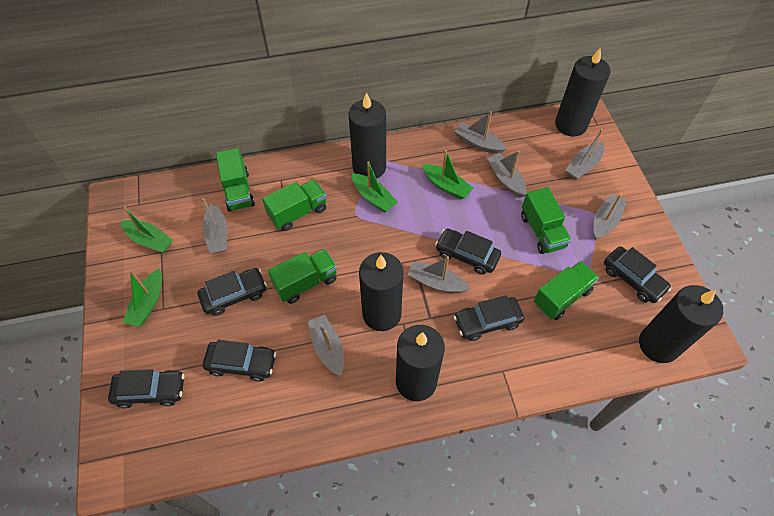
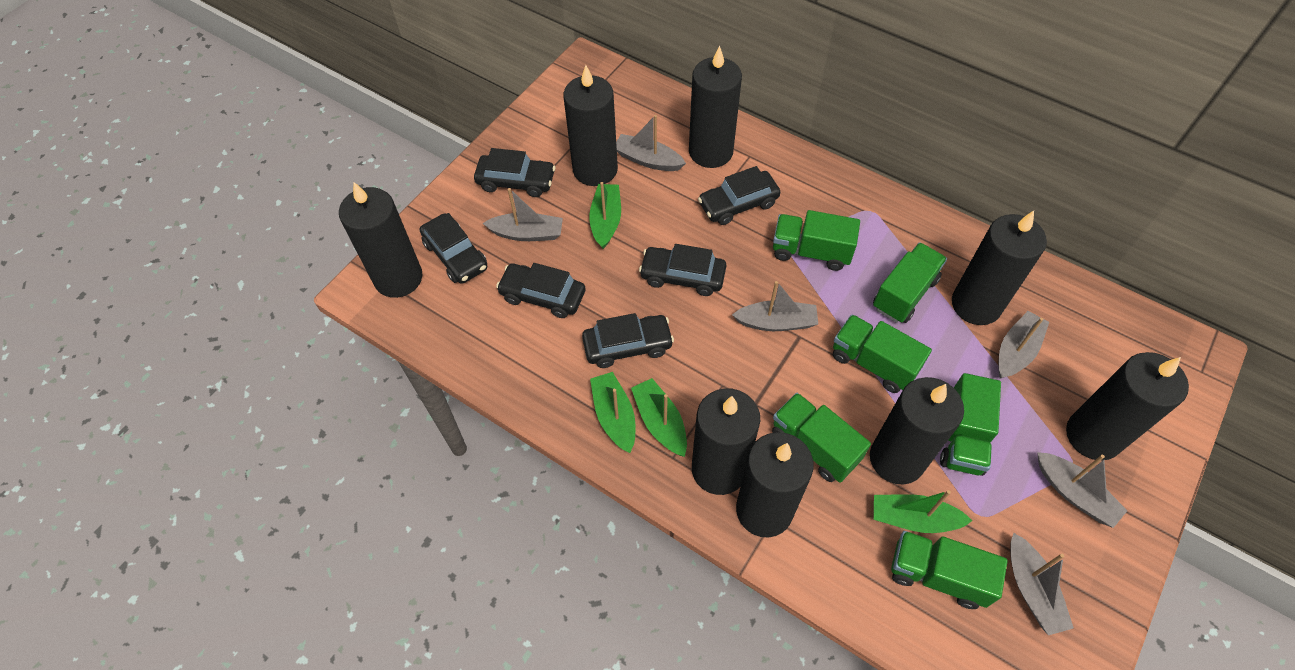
black candle: [349,92,386,179] [359,252,403,331] [396,325,445,401] [555,47,610,136] [639,285,723,363] = 5 -> [339,182,423,298] [563,65,618,186] [689,46,742,168] [692,388,760,495] [736,432,814,538] [870,377,964,484] [952,211,1047,325] [1066,352,1189,461] = 8
green truck: [216,148,255,212] [262,179,327,231] [268,249,337,304] [521,187,571,254] [534,261,599,320] = 5 -> [772,393,871,483] [773,210,860,271] [833,314,932,393] [873,242,947,323] [891,531,1008,609] [940,373,1001,476] = 6
grey boat: [202,198,227,254] [308,315,344,376] [407,256,471,293] [455,111,507,154] [487,151,527,198] [565,129,604,180] [593,193,627,240] = 7 -> [483,188,563,241] [616,115,686,171] [732,281,818,331] [998,311,1049,378] [1010,533,1074,635] [1037,452,1128,528] = 6

